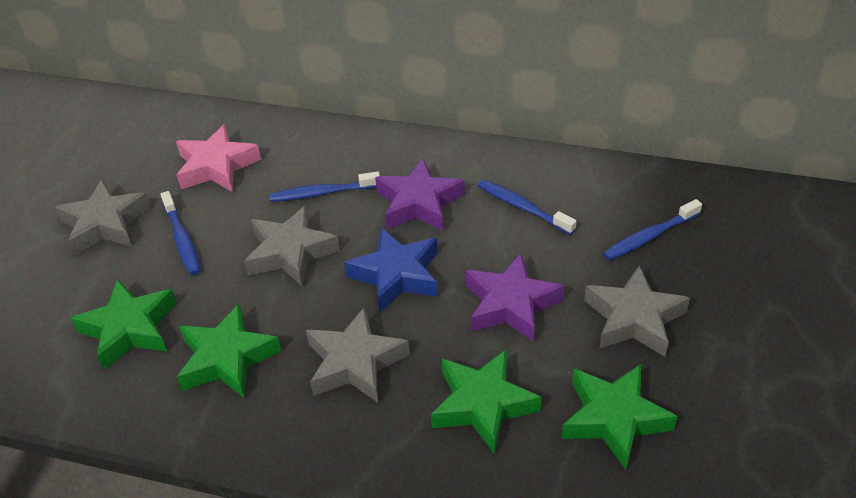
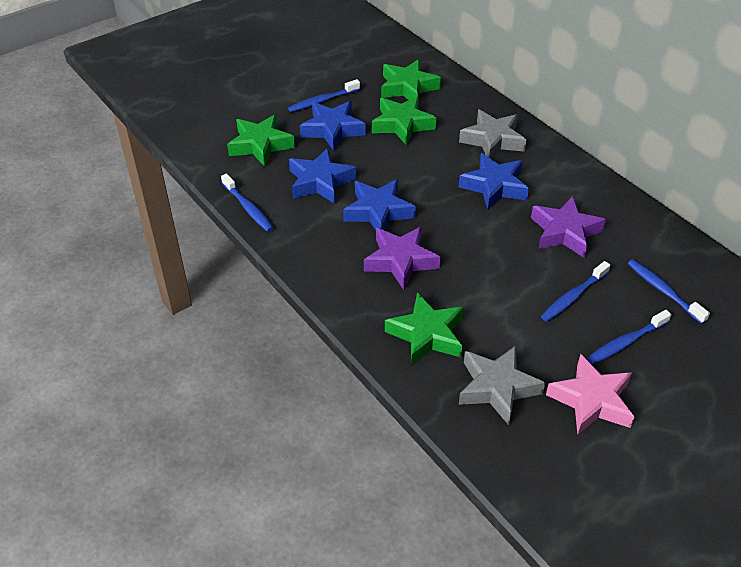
blue star: [344,227,438,313] = 1 -> [289,148,356,204] [300,101,366,151] [343,179,416,230] [459,153,529,210] = 4
blue toothbrush: [160,191,201,275] [269,171,380,202] [478,180,577,235] [603,199,702,260] = 4 -> [221,173,274,232] [288,79,360,112] [541,261,610,322] [587,310,672,364] [628,259,710,324] = 5
grey star: [55,179,151,256] [244,205,340,286] [306,306,410,403] [584,265,690,357] = 4 -> [459,110,526,159] [459,346,545,425] = 2

